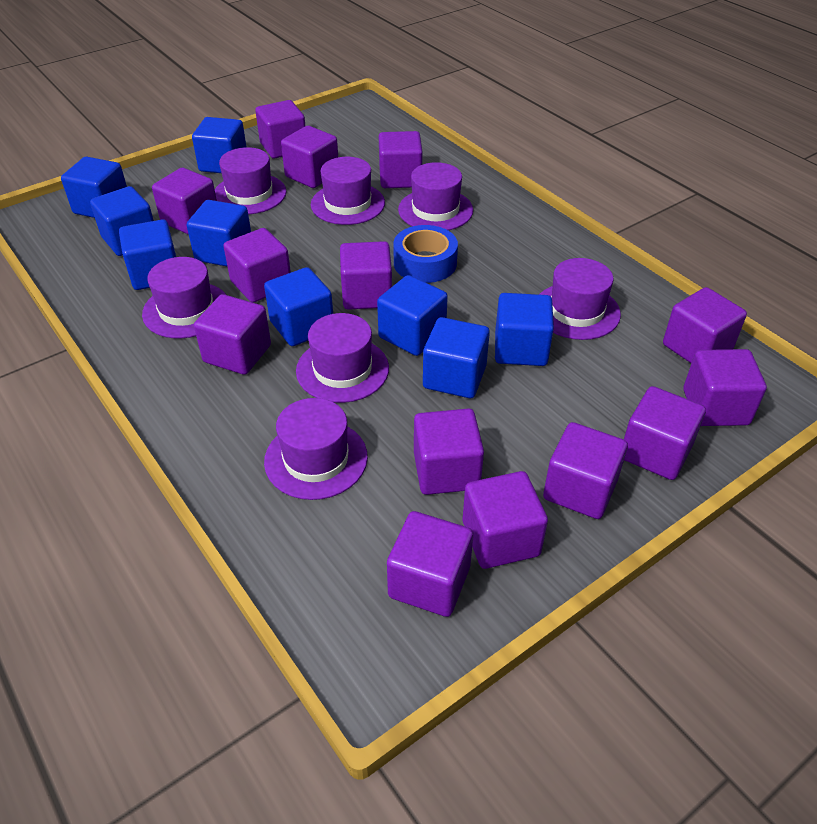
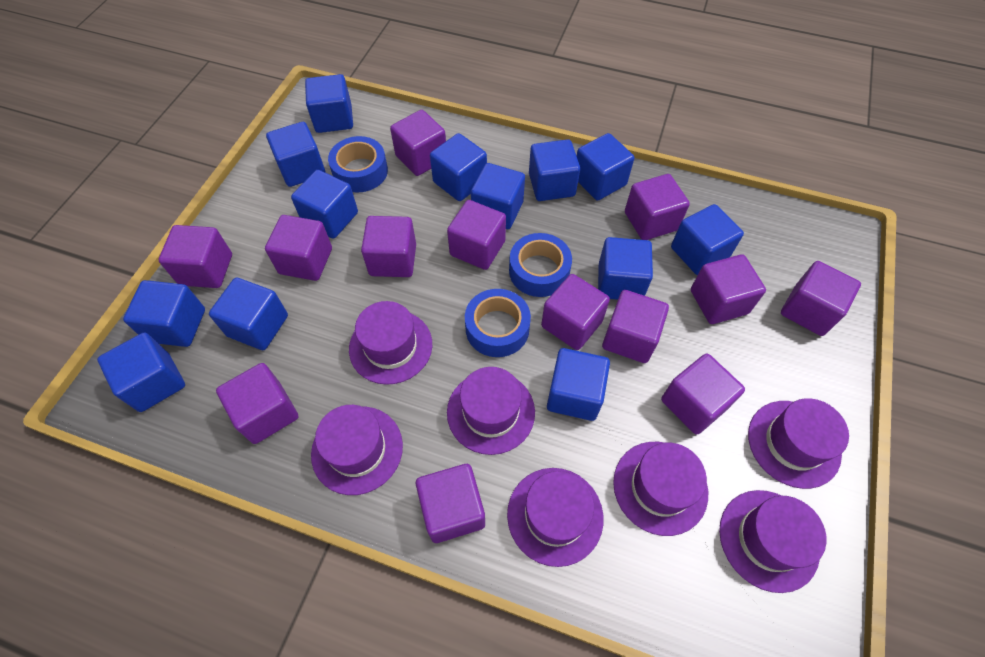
blue cube: [61,157,127,218] [90,186,154,256] [119,219,176,290] [187,200,251,266] [192,117,246,173] [264,267,333,346] [377,275,448,356] [423,317,490,398] [495,293,554,366] = 9 -> [97,332,185,412] [123,280,205,347] [209,278,288,350] [266,122,325,187] [291,170,358,239] [305,74,353,133] [430,133,487,201] [471,163,525,229] [529,139,580,201] [547,348,610,421] [577,133,634,200] [598,237,653,300] [671,204,744,275] = 13
blue tape: [393,225,458,283] = 1 -> [328,136,388,192] [465,289,531,357] [509,233,572,297] = 3
purple cube: [152,168,217,235] [194,294,271,375] [223,228,291,303] [255,100,305,159] [281,126,338,188] [340,241,392,310] [379,131,423,188] [387,511,473,617] [414,408,484,495] [463,471,548,569] [543,422,628,519] [624,386,706,480] [663,287,747,363] [683,349,767,426] = 14 -> [159,225,232,288] [216,363,298,444] [265,215,332,281] [361,216,416,277] [390,110,446,176] [416,464,485,543] [447,200,506,270] [541,274,610,350] [602,290,669,363] [625,174,690,240] [661,353,745,435] [691,254,766,324] [781,261,861,336] = 13

